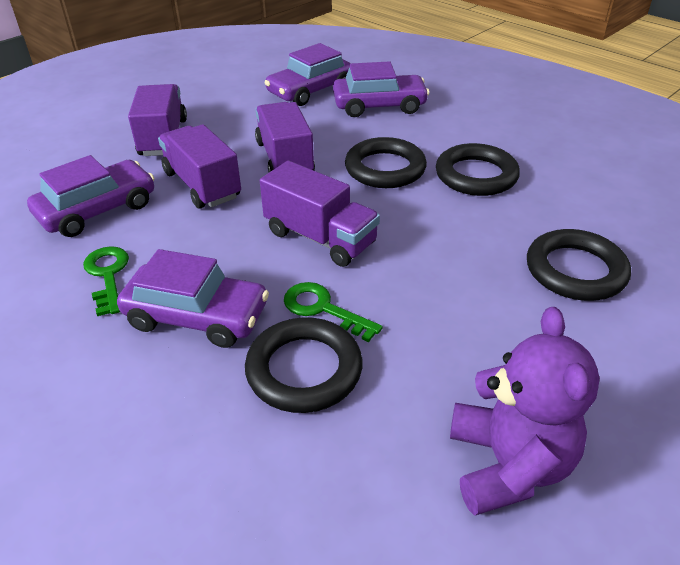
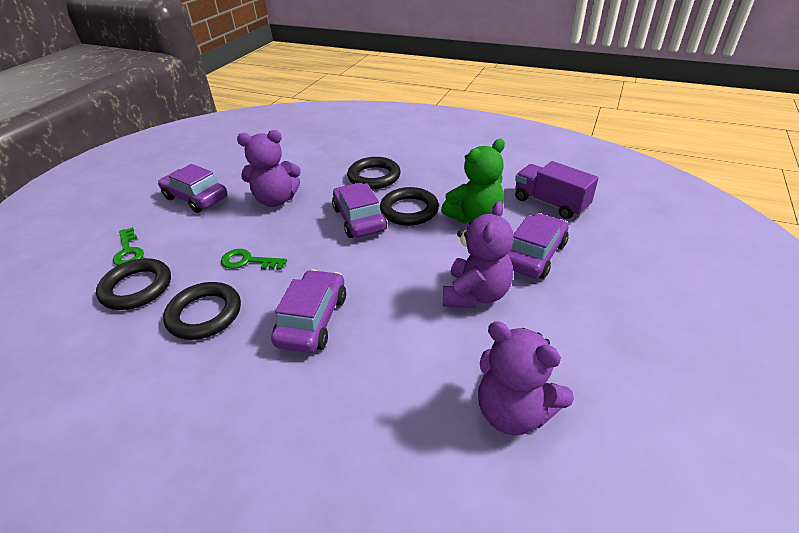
green teddy bear: none = 0 -> [441,139,505,224] = 1
purple teddy bear: [450,307,600,516] = 1 -> [237,130,301,207] [443,201,514,308] [478,321,574,435] = 3
purple truck: [128,84,187,156] [158,124,241,209] [255,102,315,172] [260,161,380,267] = 4 -> [515,161,599,219] = 1

